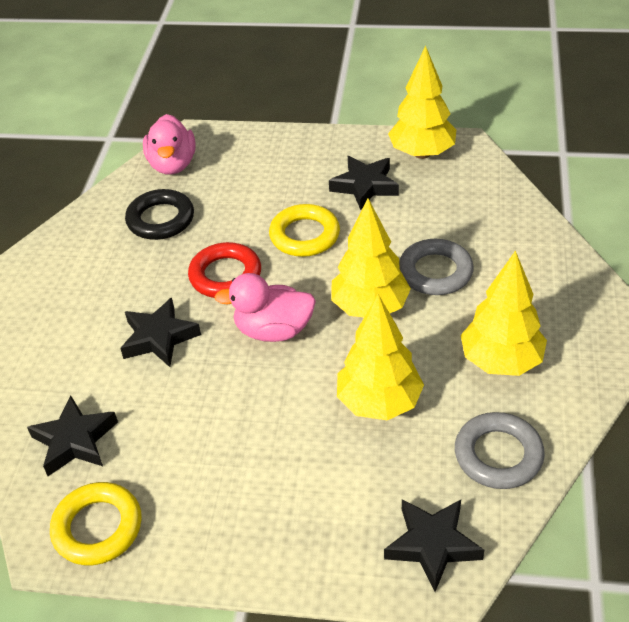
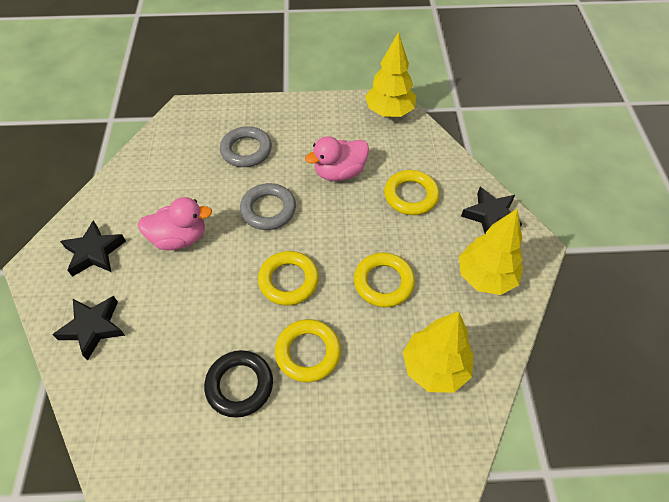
black star: [27,395,118,476] [120,297,201,367] [329,156,399,210] [384,499,484,592] = 4 -> [52,296,125,360] [60,220,126,277] [461,187,523,234] = 3
red ring: [188,242,261,298] = 1 -> none = 0
yellow ring: [50,482,142,565] [269,204,340,257] = 2 -> [258,251,319,306] [275,319,341,382] [354,252,415,307] [384,170,439,215] = 4
yellow tree: [331,198,411,317] [337,294,424,420] [388,46,456,159] [461,250,547,376] = 4 -> [365,32,417,117] [403,311,474,393] [459,209,523,295] = 3

